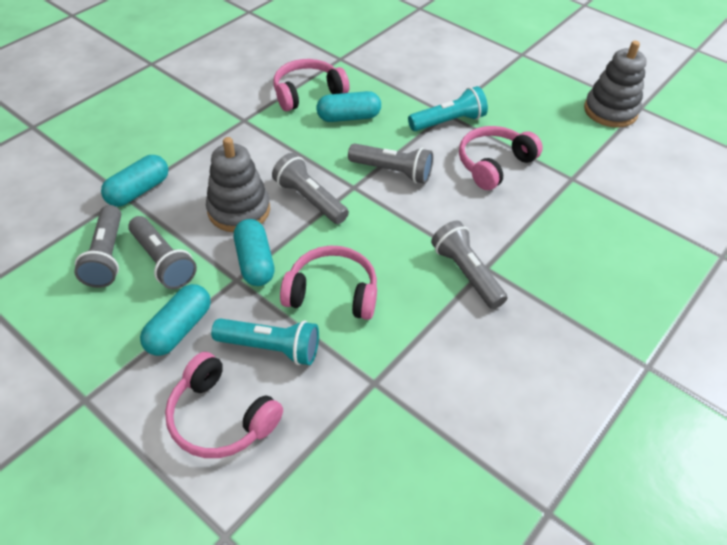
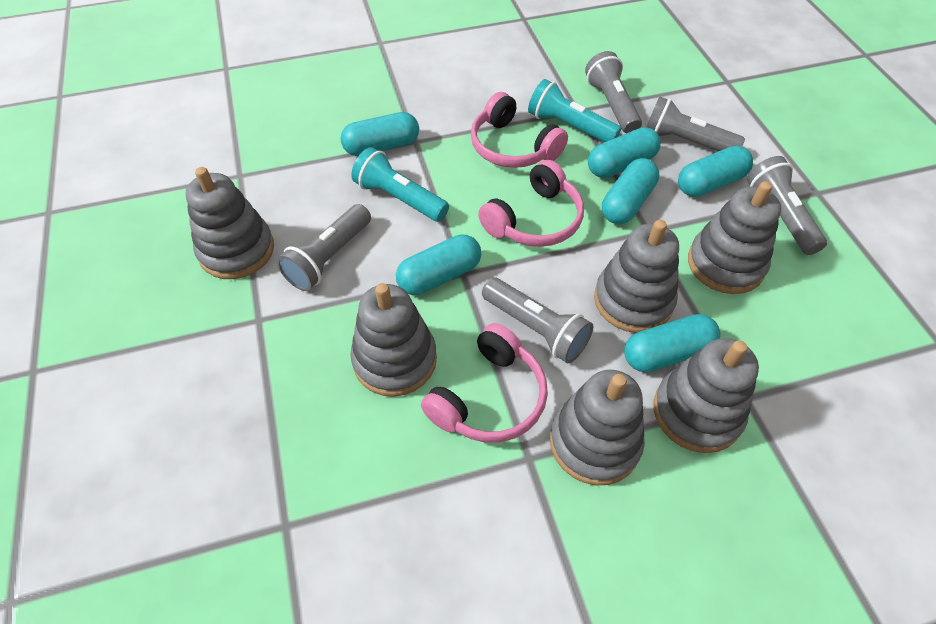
grey stacking toy: [206,137,270,232] [584,41,647,128] = 2 -> [186,167,274,279] [350,283,437,397] [550,370,645,486] [594,220,679,333] [654,338,759,453] [688,181,781,294] = 6
pink headphones: [165,352,283,458] [274,59,350,111] [280,246,377,320] [459,126,543,190] = 4 -> [421,323,548,443] [471,92,568,168] [478,160,584,247] = 3
turquoise capsule: [101,155,168,207] [140,284,211,356] [234,219,274,286] [316,91,381,122] = 4 -> [340,112,419,156] [396,235,481,295] [588,127,661,178] [602,158,659,224] [624,314,720,372] [678,146,753,197] = 6

